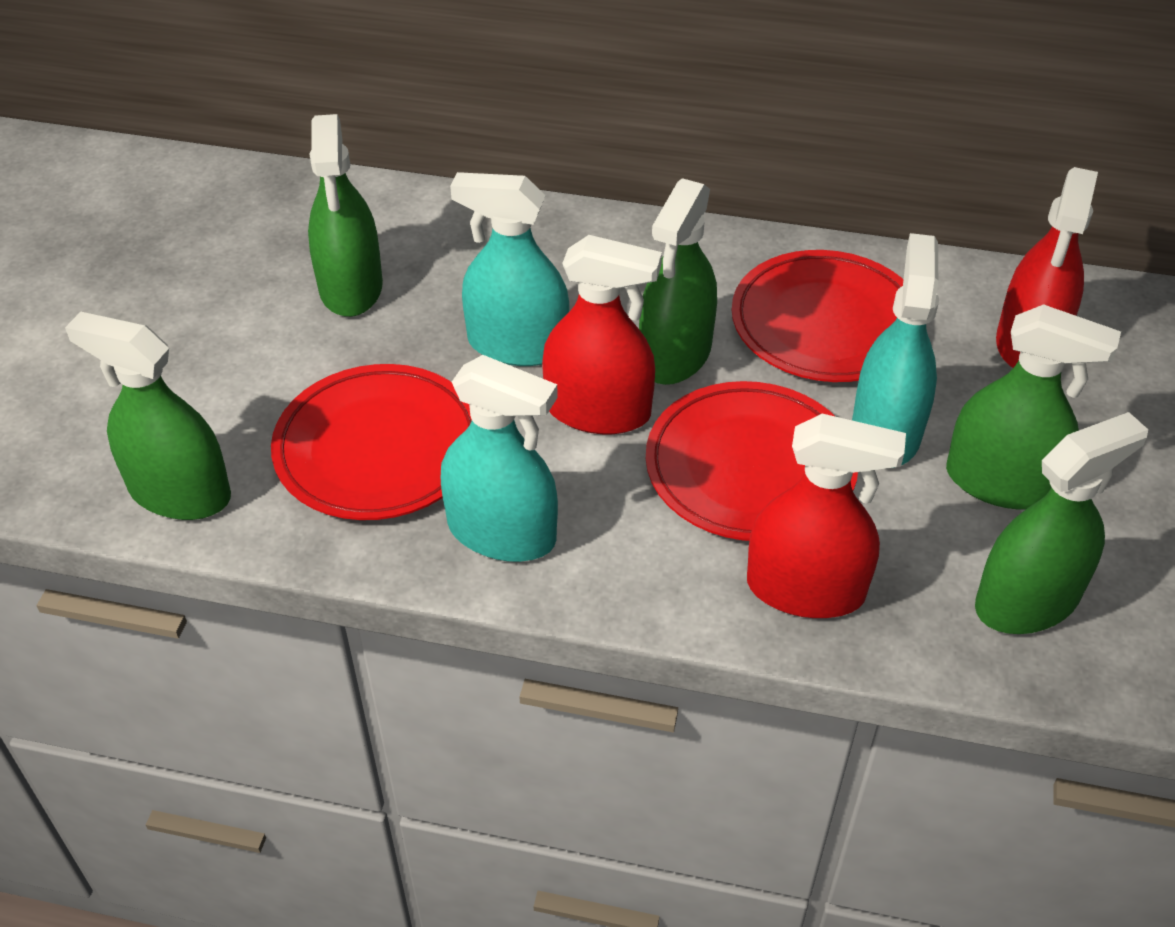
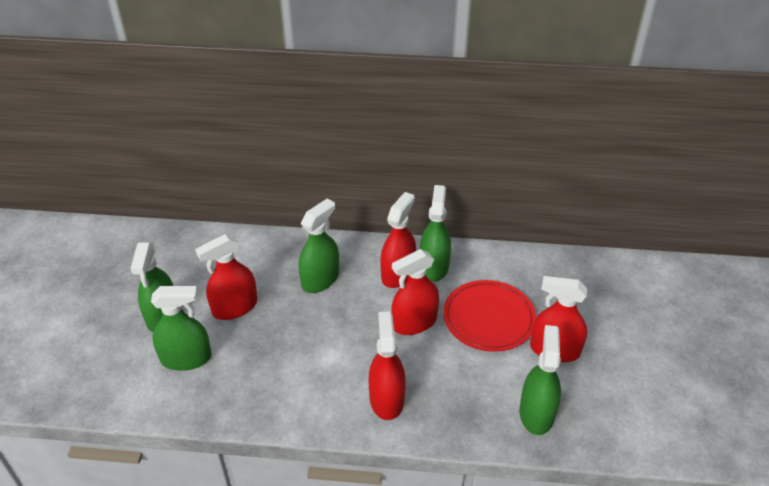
red plate: [271,364,472,520] [646,381,858,541] [732,250,904,382] = 3 -> [443,280,536,352] = 1
red spray bottle: [542,235,662,434] [747,414,906,618] [996,167,1098,368] = 3 -> [195,234,257,320] [369,311,406,420] [380,192,416,288] [392,249,439,335] [530,276,587,363] = 5
turquoise spray bottle: [441,355,558,562] [450,172,569,366] [852,233,939,468] = 3 -> none = 0

